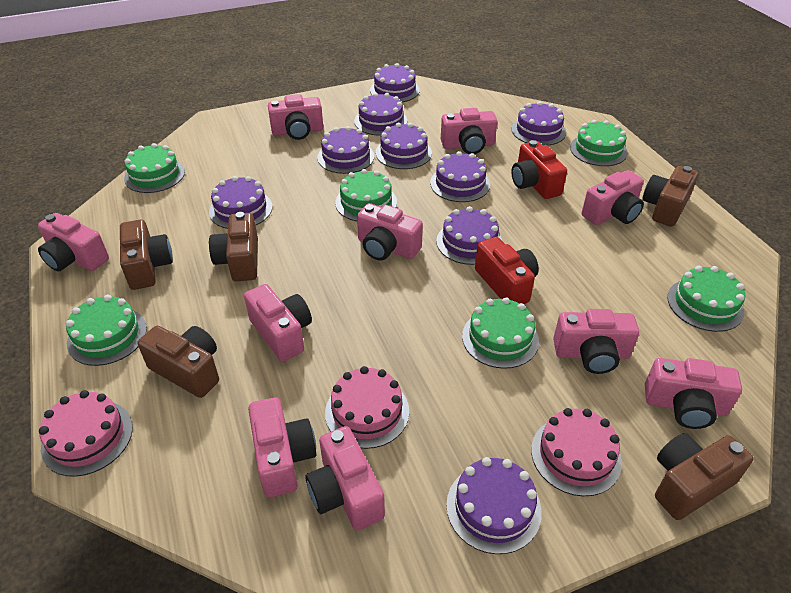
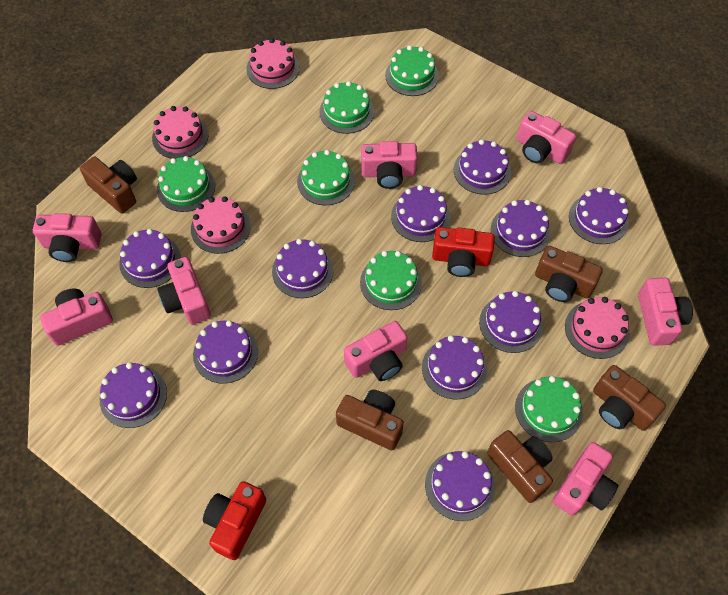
pink cake: [39,390,133,477] [325,366,409,449] [531,408,622,496] = 3 -> [152,106,209,159] [191,196,251,254] [246,38,300,89] [565,297,629,359] = 4
pink camera: [38,213,109,271] [244,284,312,362] [248,397,316,497] [268,94,323,140] [305,426,385,531] [357,203,423,260] [441,108,497,154] [553,309,639,374] [582,170,644,225] [645,358,742,429] = 10 -> [33,213,101,262] [40,289,113,346] [158,257,211,325] [344,321,408,381] [361,141,418,189] [517,111,576,164] [553,442,618,516] [638,278,693,346] = 8
purple cake: [209,176,272,229] [317,126,374,174] [354,93,407,136] [370,63,420,103] [376,123,432,169] [430,151,490,202] [436,206,502,265] [446,457,542,554] [512,101,566,146] = 9 -> [100,362,167,428] [119,229,181,288] [193,320,258,384] [272,239,334,298] [391,185,450,242] [422,335,487,400] [425,451,495,521] [454,139,511,195] [479,291,543,353] [491,200,551,257] [569,187,629,244] = 11

